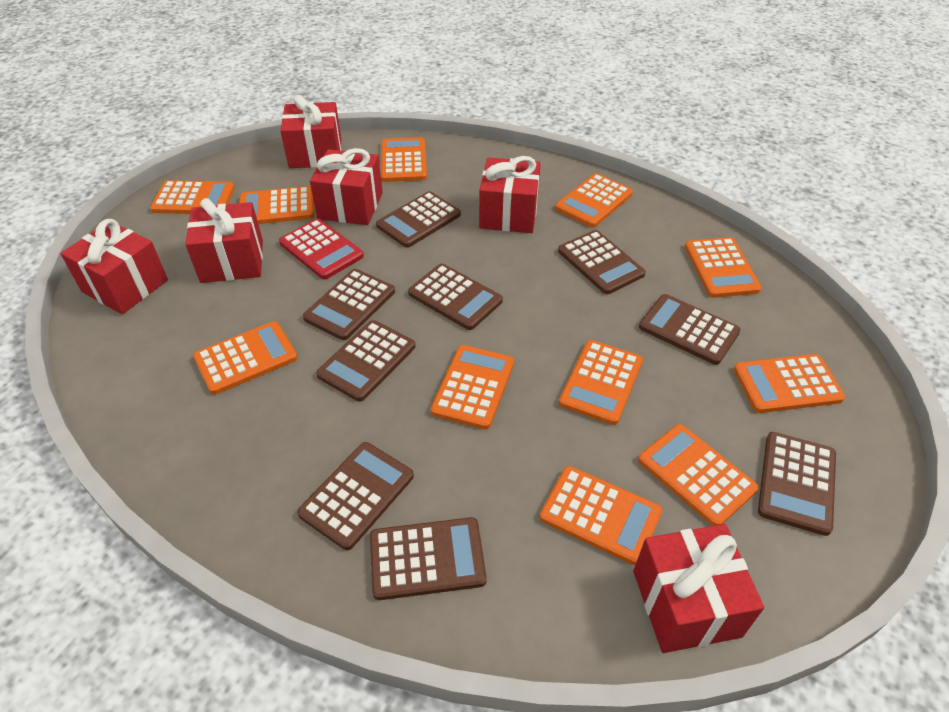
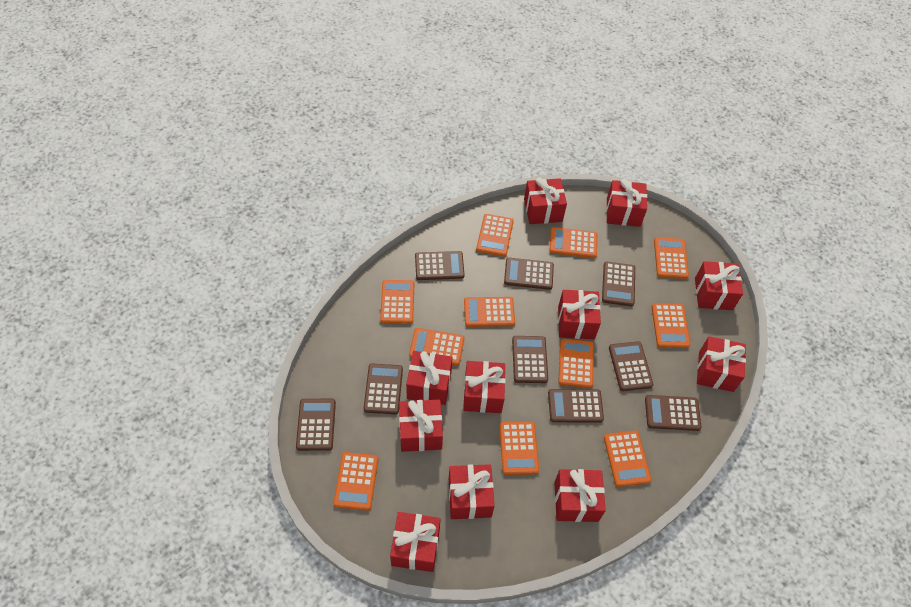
red calculator: [279,218,364,279] = 1 -> none = 0
red gift: [60,219,168,314] [185,198,263,283] [280,95,341,168] [310,148,383,225] [479,156,541,233] [633,524,764,653] = 6 -> [390,512,440,572] [399,400,443,452] [406,351,452,405] [449,464,495,519] [463,361,506,413] [524,177,567,224] [554,469,606,522] [558,290,601,339] [606,179,647,227] [695,261,743,310] [697,336,746,392] = 11

